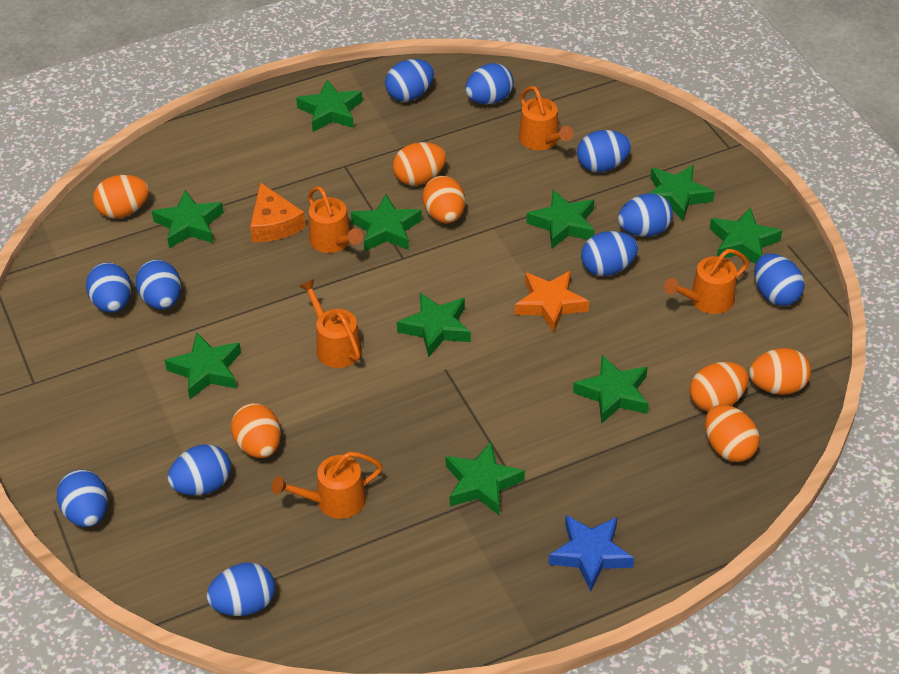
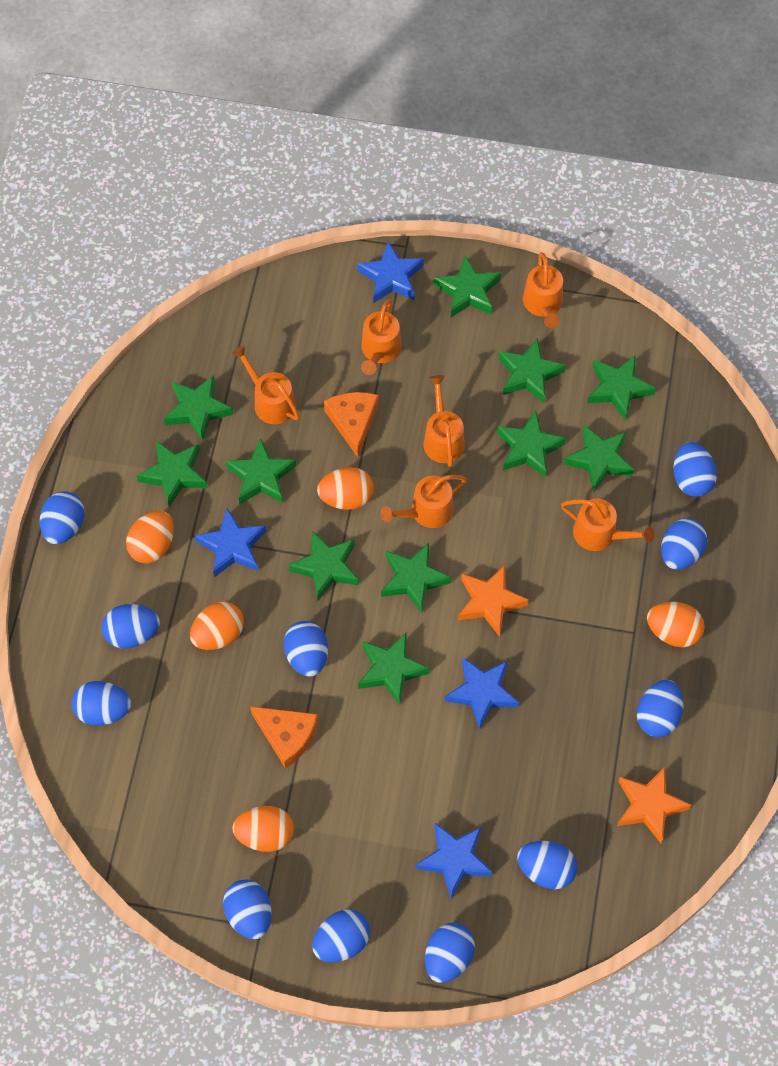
blue star: [548,515,634,591] = 1 -> [195,508,266,577] [357,241,424,303] [416,823,492,899] [445,657,519,730] = 4
green star: [152,190,224,249] [165,333,241,399] [296,80,363,132] [351,194,422,251] [397,293,471,357] [445,442,525,515] [526,190,594,248] [573,355,649,424] [650,165,715,221] [709,208,782,264] = 10 -> [137,441,208,508] [164,375,234,442] [225,438,296,504] [288,531,359,601] [358,633,430,705] [381,543,452,613] [434,256,501,318] [497,411,566,478] [498,338,566,403] [563,425,634,492] [587,355,656,421] = 11
orange cheese: [250,182,306,242] = 1 -> [250,706,318,769] [324,392,379,457] = 2
orange egg: [93,175,149,218] [231,403,281,458] [393,142,446,186] [422,176,465,224] [690,362,748,411] [705,405,760,462] [749,348,811,395] = 7 -> [126,510,174,563] [190,602,244,650] [232,806,294,852] [317,467,374,510] [647,602,705,647] = 5
orange star: [515,271,589,332] = 1 -> [458,565,529,637] [617,767,691,843] = 2
orange watering can: [272,452,383,519] [299,279,362,368] [308,186,363,253] [519,86,574,150] [664,249,749,314] = 5 -> [232,345,300,424] [361,299,402,375] [380,475,467,528] [423,375,465,467] [523,252,563,328] [561,499,654,551] = 6

